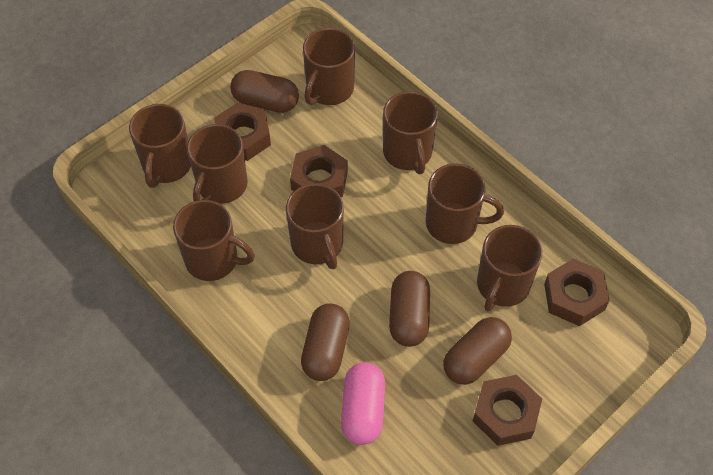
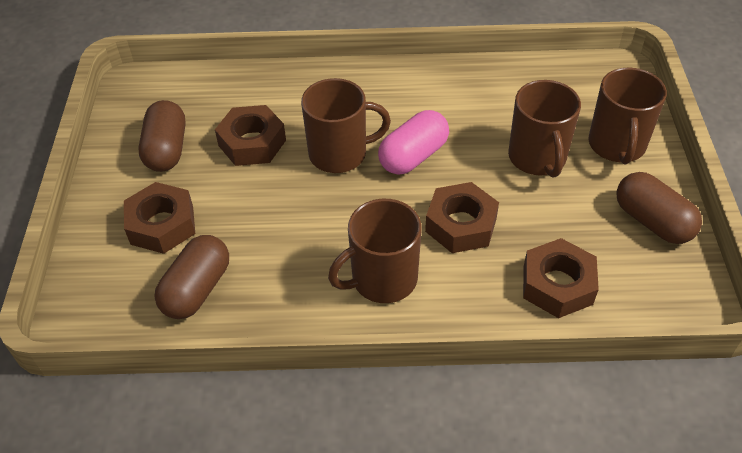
brown capsule: [230,70,299,113] [301,303,350,381] [389,271,430,347] [443,317,512,385] = 4 -> [139,100,186,172] [154,235,229,319] [616,172,702,244] = 3
brown mug: [129,104,191,188] [173,200,255,281] [187,124,248,204] [286,183,344,269] [303,28,355,105] [383,91,438,174] [426,163,504,244] [477,225,542,311] = 8 -> [301,78,391,173] [328,199,421,303] [508,80,581,178] [588,68,667,164] = 4

